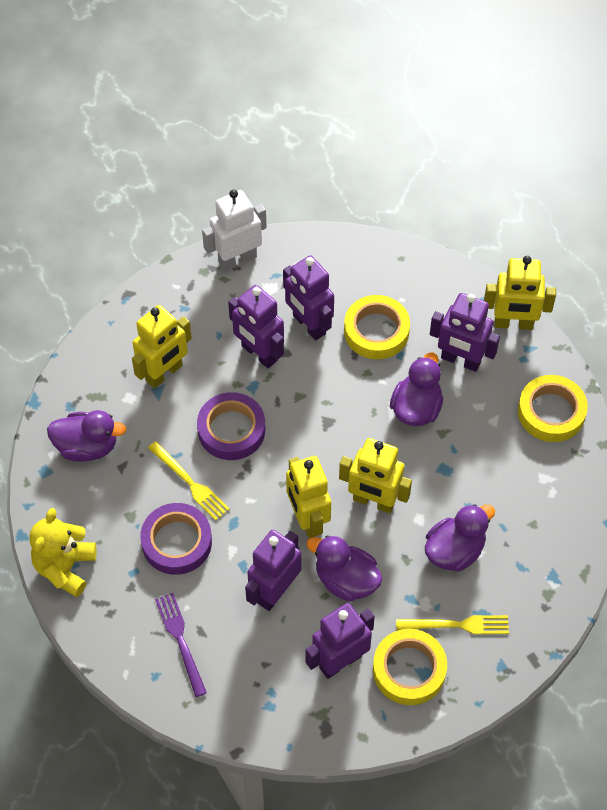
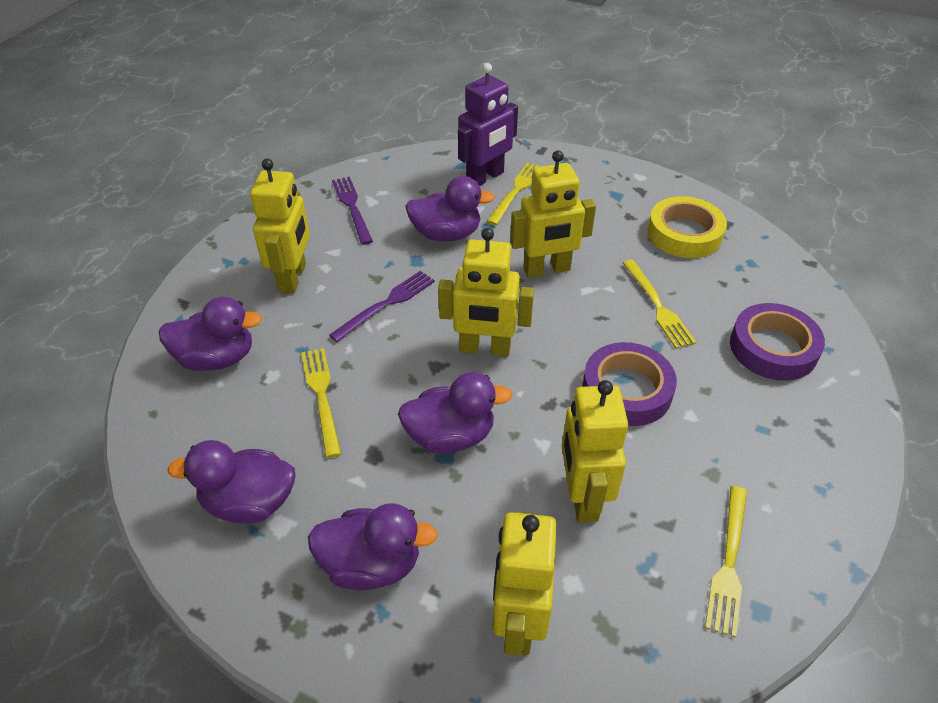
purple duck: [47,410,127,462] [307,535,382,602] [390,352,443,426] [425,504,495,572] = 4 -> [159,297,262,371] [167,440,295,524] [308,503,438,590] [398,372,512,454] [405,176,495,242] = 5
purple fork: [155,593,207,697] = 1 -> [329,271,435,342] [332,177,373,245] = 2
purple robot: [228,285,284,368] [245,530,301,611] [283,255,334,340] [305,603,375,679] [430,293,500,372] = 5 -> [458,63,518,186] = 1
white robot: [202,190,267,271] = 1 -> none = 0
yellow fork: [148,441,230,520] [396,615,509,634] = 2 -> [301,348,341,458] [487,162,539,225] [623,260,696,349] [705,486,747,638] = 4
yellow robot: [132,305,192,388] [286,456,331,538] [339,438,412,513] [484,256,556,330] = 4 -> [250,159,310,293] [438,228,534,357] [493,512,557,655] [510,151,596,278] [562,380,628,523] = 5
yellow tape: [344,295,410,359] [373,629,447,705] [518,375,588,442] = 3 -> [648,196,727,258] = 1
yellow teddy bear: [29,508,97,597] = 1 -> none = 0

